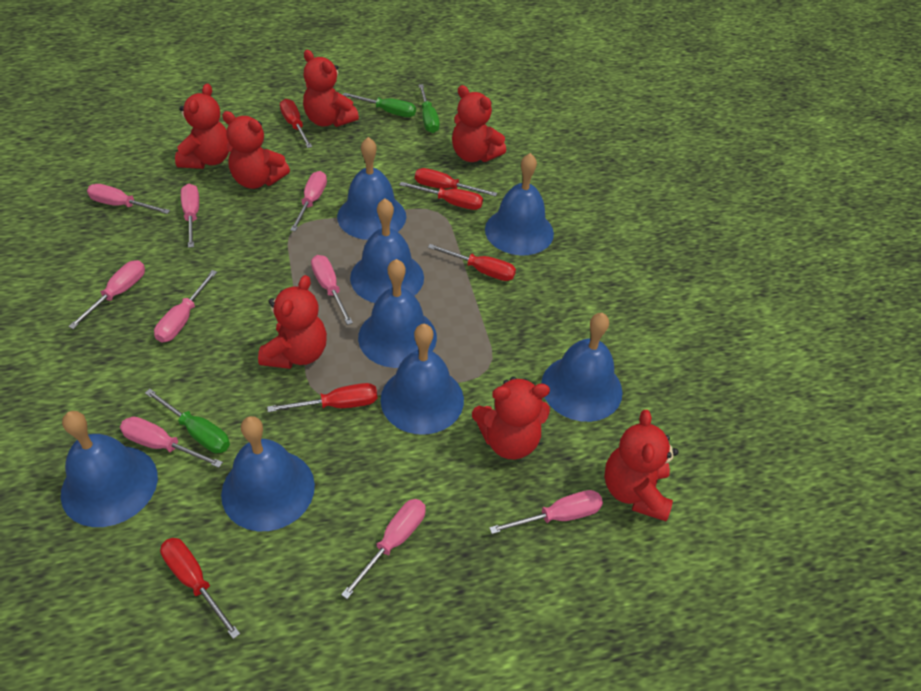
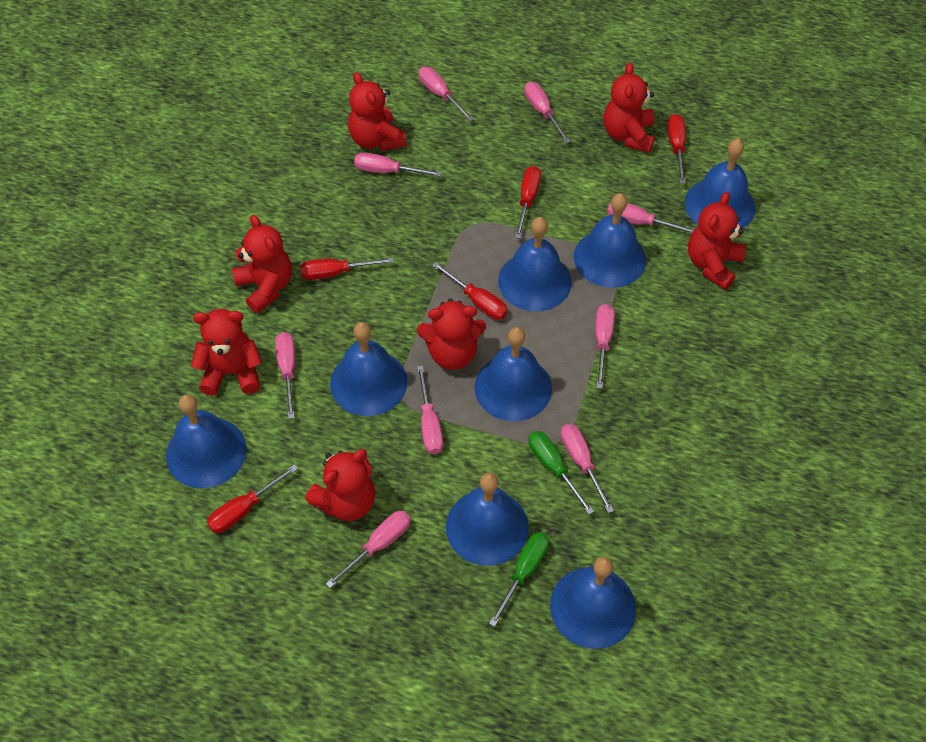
green screwdriver: [145,389,230,453] [343,93,416,117] [419,84,440,133] = 3 -> [489,532,549,627] [528,431,594,515] = 2
red screwdriver: [160,538,240,639] [267,383,377,412] [280,99,312,148] [399,182,483,210] [415,168,497,197] [428,244,516,281] = 6 -> [207,464,298,533] [300,257,394,280] [432,262,508,320] [515,166,541,238] [668,114,686,184] = 5

